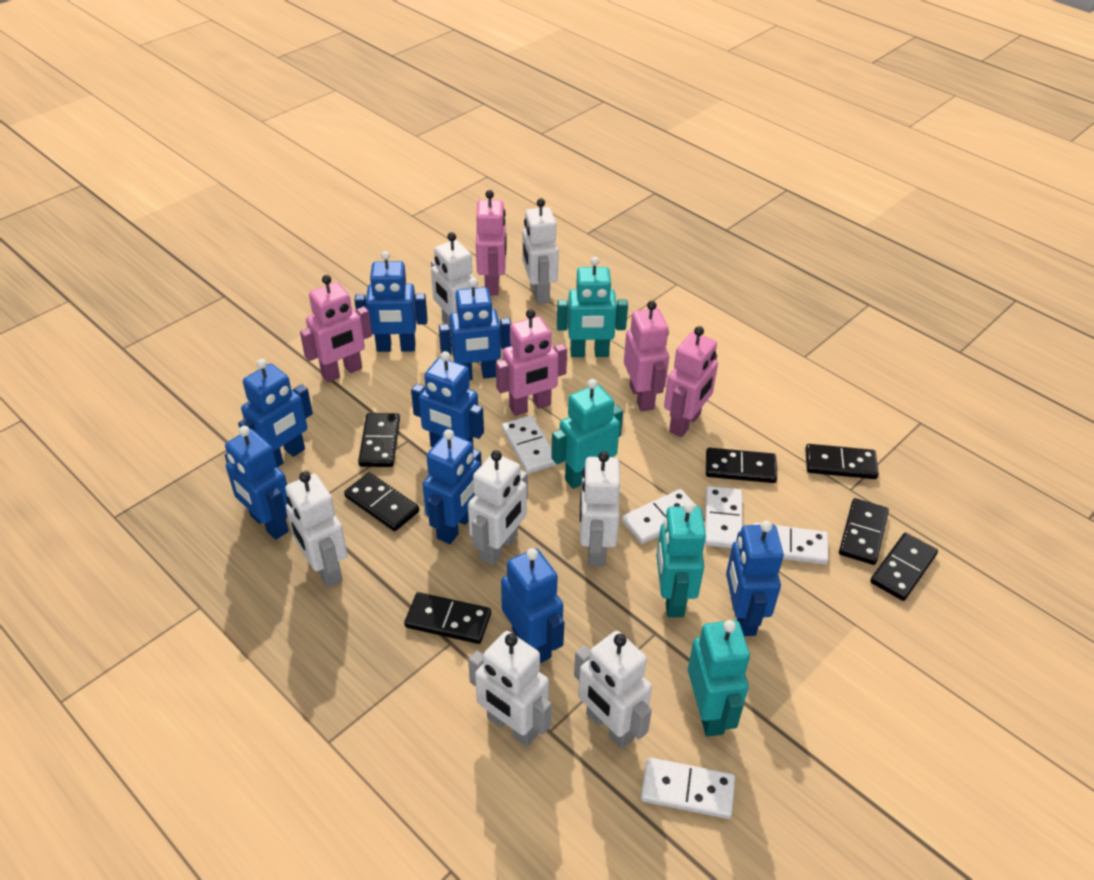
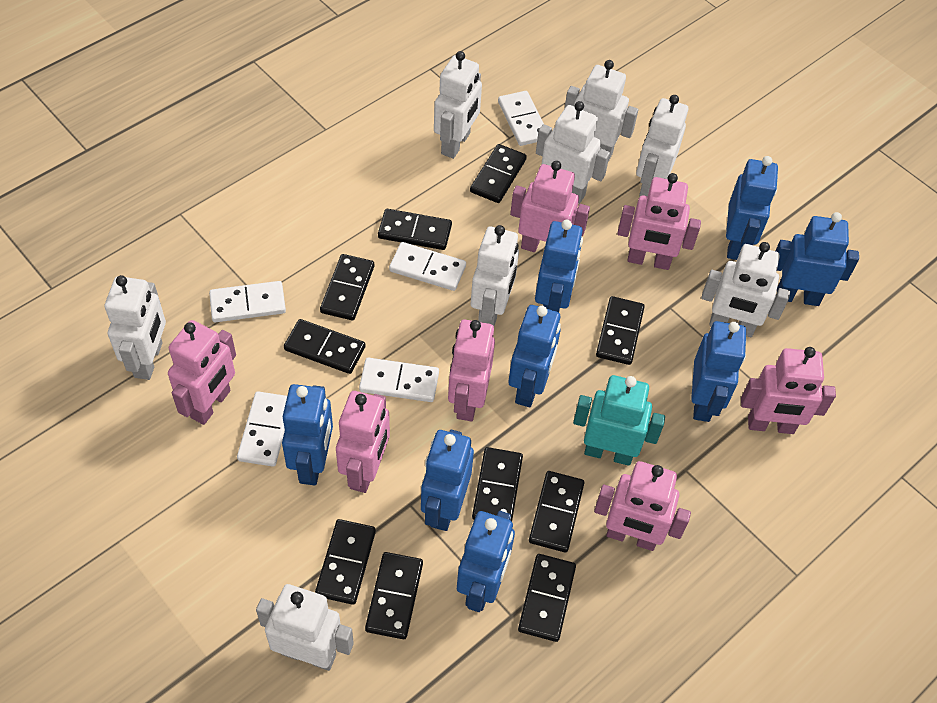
black domino: [344,472,419,531] [358,413,400,467] [404,592,491,644] [706,448,777,483] [805,444,879,479] [839,498,889,565] [870,533,938,601] = 7 -> [284,319,365,374] [315,519,376,605] [320,254,374,320] [365,552,423,639] [378,209,452,250] [470,144,527,203] [472,447,523,521] [518,554,576,642] [529,471,584,552] [596,296,645,365] = 10
pink robot: [300,275,372,382] [476,190,507,295] [496,309,567,416] [624,301,669,411] [664,326,718,437] = 5 -> [168,320,236,425] [336,391,390,493] [448,320,495,421] [510,161,590,252] [594,461,691,551] [617,173,701,270] [741,347,836,434] = 7
turquoise robot: [551,379,623,489] [557,257,628,357] [656,502,706,617] [688,620,750,737] = 4 -> [573,375,665,466] = 1
white robot: [285,471,348,587] [431,232,478,327] [468,450,528,565] [468,631,552,747] [523,198,559,304] [574,631,652,749] [580,451,620,566] = 7 -> [105,275,166,380] [256,584,354,671] [434,51,482,159] [471,225,519,326] [536,101,610,204] [564,60,638,162] [636,95,688,197] [701,242,790,337] = 8

